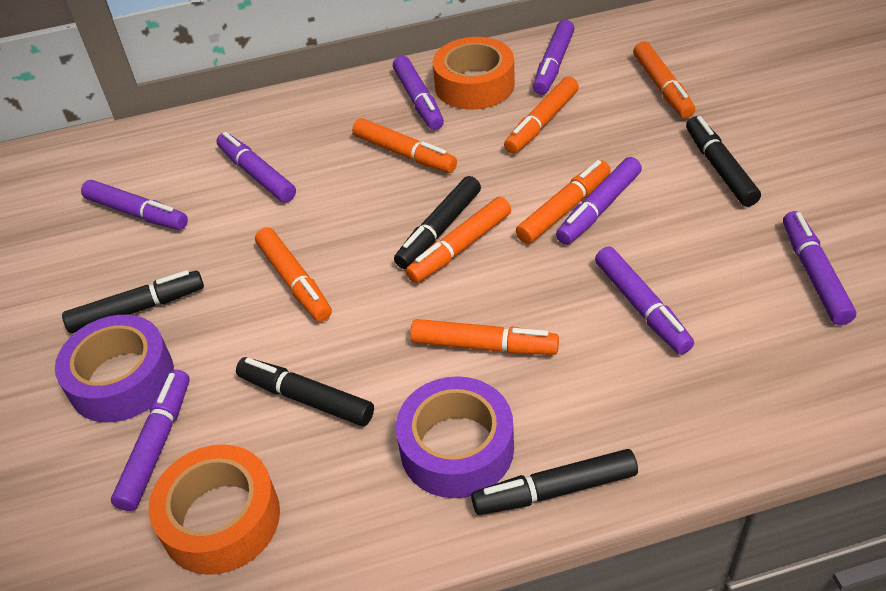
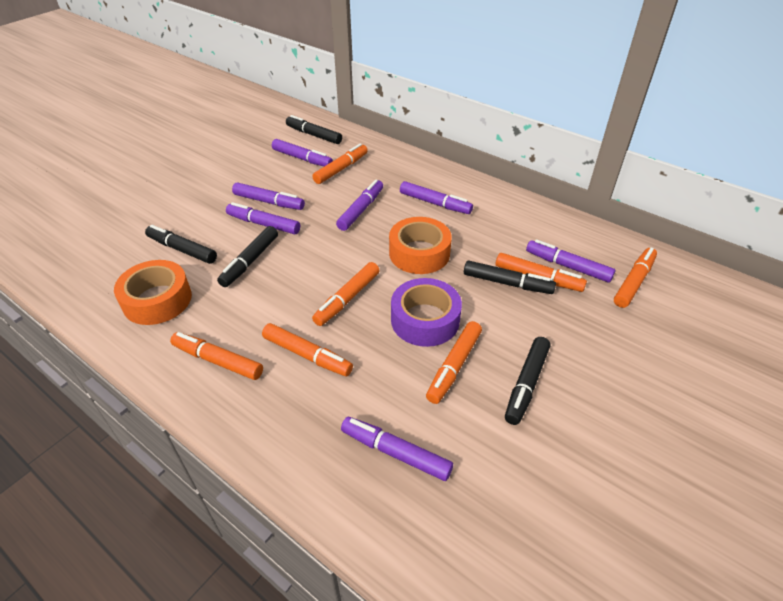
purple marker: [81,180,188,230] [111,370,190,511] [216,132,296,202] [393,56,444,130] [533,20,575,95] [556,157,642,245] [595,247,694,354] [783,211,856,325] = 8 -> [226,202,300,234] [232,183,305,210] [272,139,333,167] [336,180,383,231] [341,417,453,481] [400,181,473,214] [526,239,615,283] = 7
purple tape: [55,315,174,422] [396,376,514,498] = 2 -> [391,278,462,347] = 1

